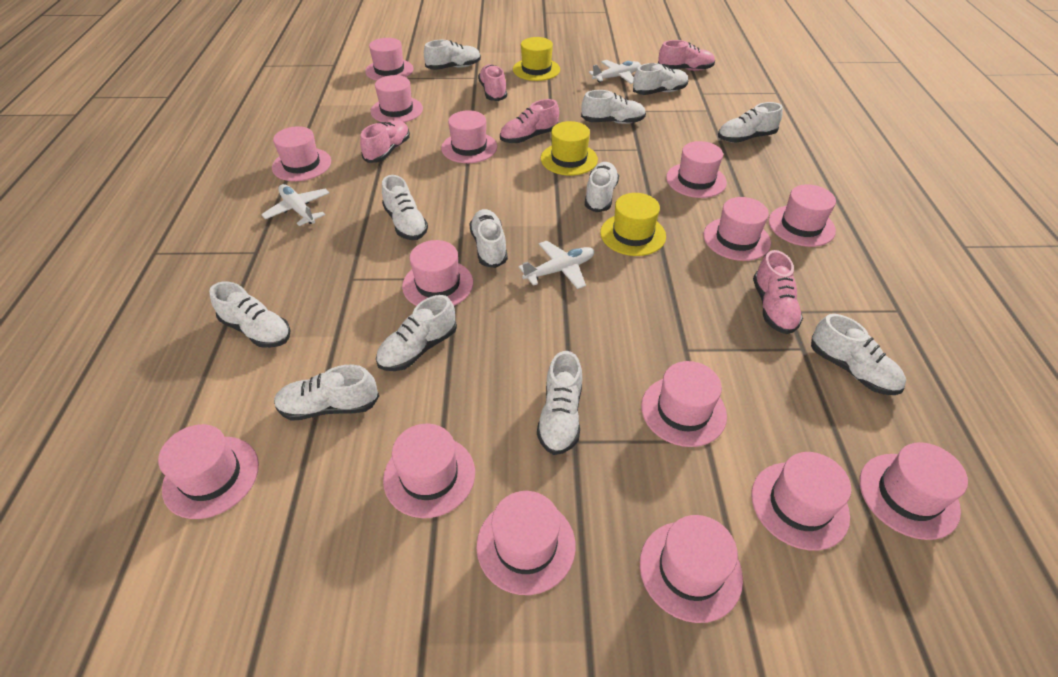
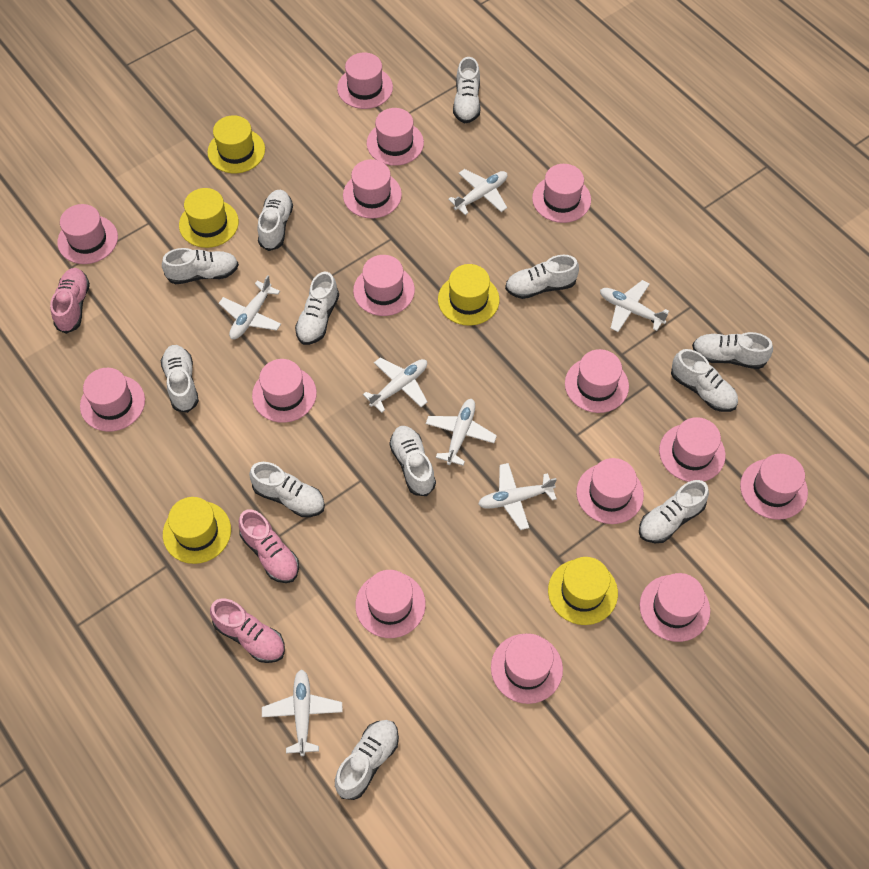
pink shoe: [360,120,410,163] [478,64,507,101] [500,99,559,143] [658,40,715,71] [753,250,803,334] = 5 -> [50,268,90,334] [210,599,285,663] [239,510,299,583] = 3
white plane: [261,184,330,226] [518,241,594,289] [589,60,641,84] = 3 -> [219,275,281,339] [262,669,343,756] [363,357,427,413] [426,399,497,466] [448,169,508,215] [478,463,557,530] [600,280,669,332] = 7
yellow hat: [513,37,560,81] [541,121,598,176] [600,193,666,256] = 3 -> [163,497,231,564] [179,188,239,248] [207,115,265,173] [438,264,500,326] [548,557,618,625] = 5

